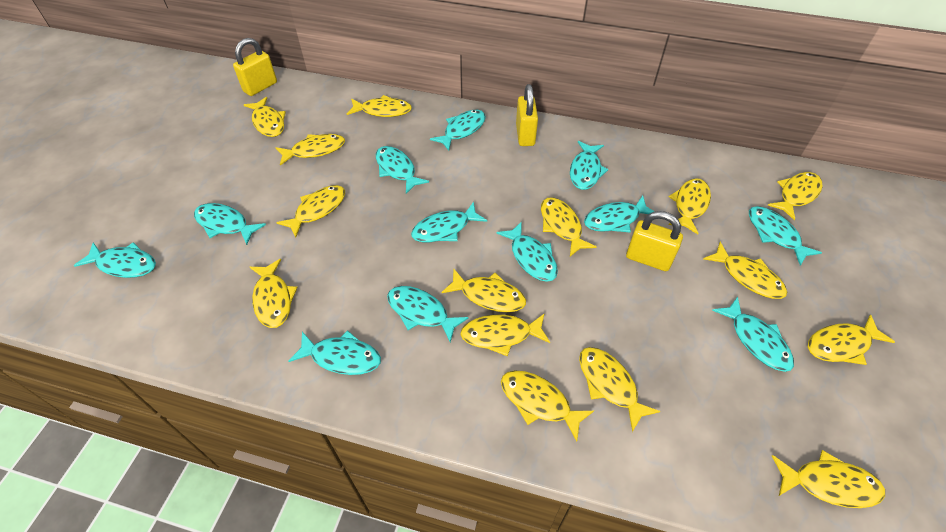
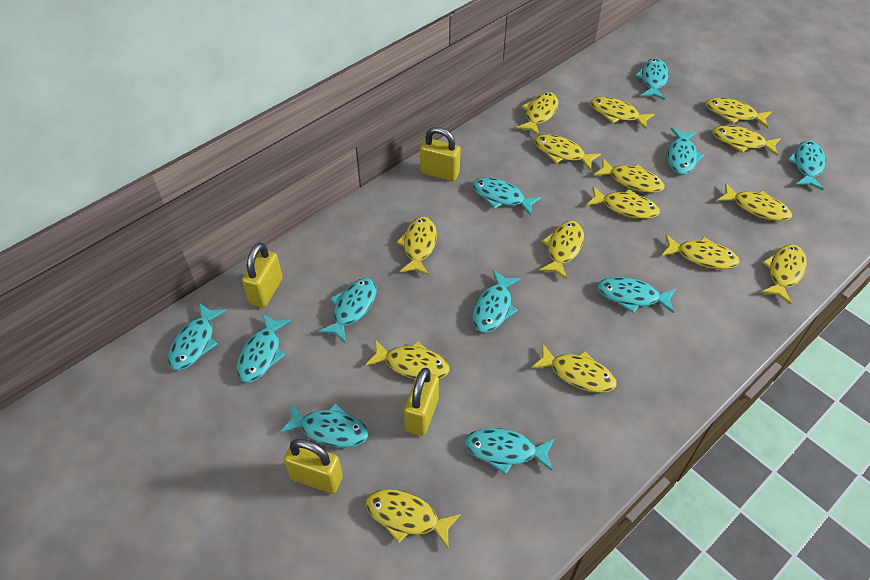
turquoise fish: [74,242,156,278] [194,203,266,245] [289,330,381,375] [376,146,429,194] [387,286,469,342] [411,202,487,242] [430,110,486,151] [496,221,558,282] [570,141,608,190] [584,196,655,233] [712,297,794,372] [749,206,822,265] = 12 -> [168,303,227,370] [236,314,291,383] [279,404,369,448] [318,278,376,343] [464,428,554,475] [472,177,542,216] [472,270,521,333] [597,277,676,313] [635,58,669,100] [667,128,704,175] [787,140,825,190] = 11
yellow padlock: [233,38,277,96] [516,84,538,146] [626,211,683,271] = 3 -> [242,243,283,308] [284,439,343,494] [404,368,439,436] [420,127,461,181] = 4

